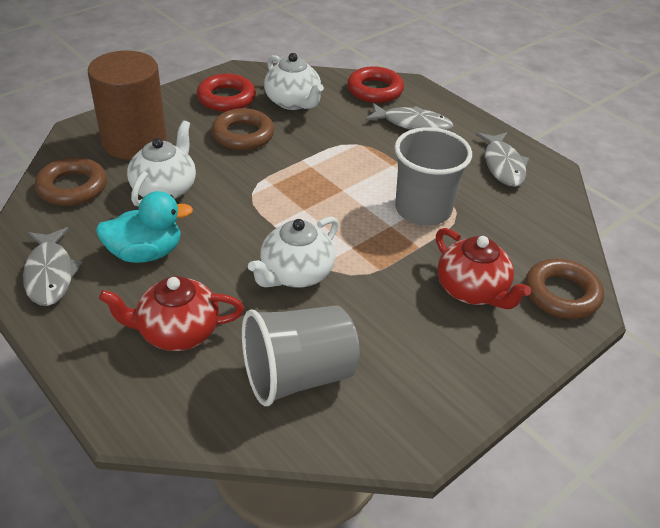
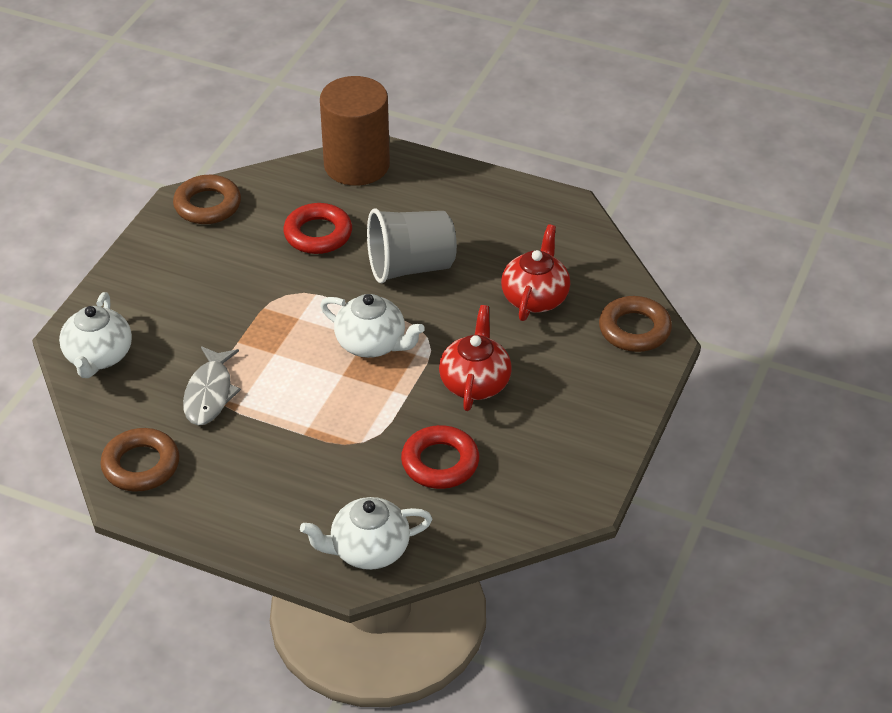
grey cup: [242,305,360,406] [394,127,472,225] = 2 -> [367,208,457,283] = 1
grey fish: [23,227,83,306] [365,103,454,131] [476,132,530,187] = 3 -> [183,346,241,425] = 1
turquoise duck: [96,191,193,263] = 1 -> none = 0

